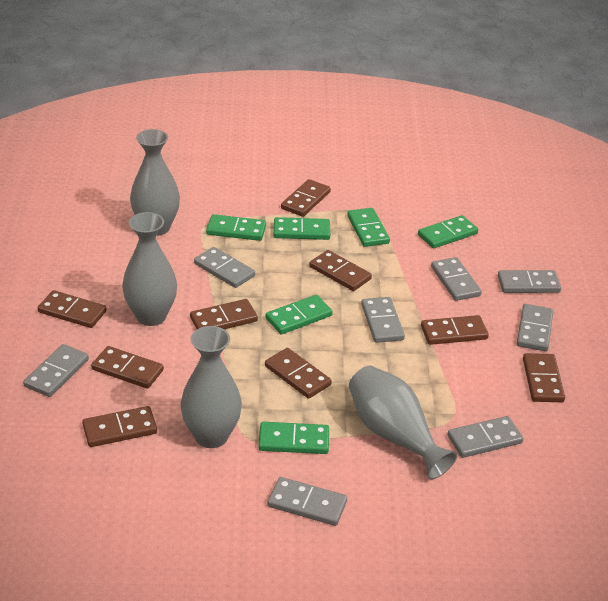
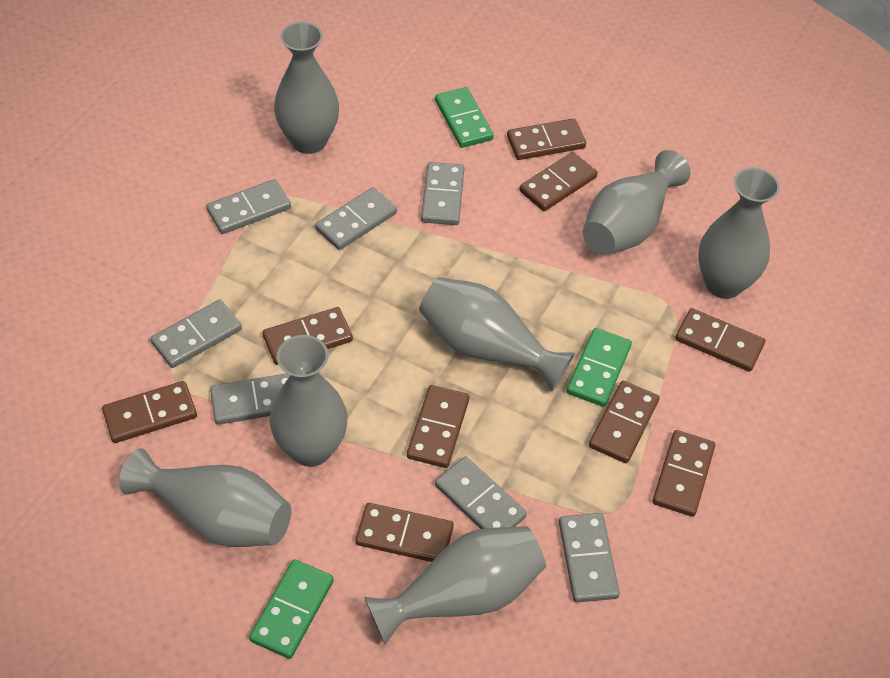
green domino: [206,214,266,241] [258,422,329,454] [266,295,333,334] [274,217,330,240] [347,208,390,247] [418,215,478,248] = 6 -> [249,559,334,659] [435,87,494,148] [566,328,632,407] = 3
grey domino: [23,344,89,397] [194,247,255,288] [267,477,347,526] [361,297,405,343] [431,257,482,301] [448,416,523,458] [498,270,561,293] [517,304,553,351] = 8 -> [151,300,242,368] [206,179,291,234] [210,373,290,425] [315,187,397,250] [421,162,464,225] [435,457,527,529] [559,513,620,603] = 7
grey vase: [122,212,177,326] [130,129,180,236] [180,326,242,448] [349,365,458,480] = 4 -> [119,448,291,547] [270,335,347,467] [274,22,339,154] [364,526,546,644] [419,277,575,391] [583,150,690,255] [698,167,780,299] = 7

